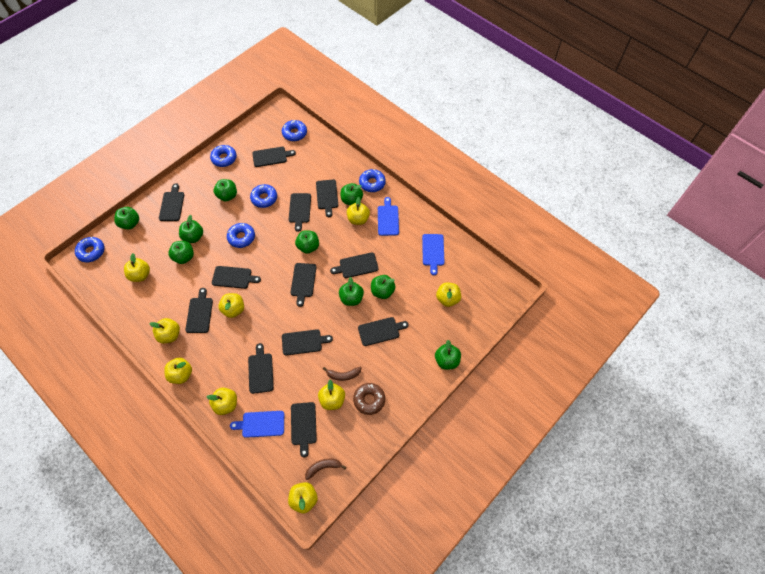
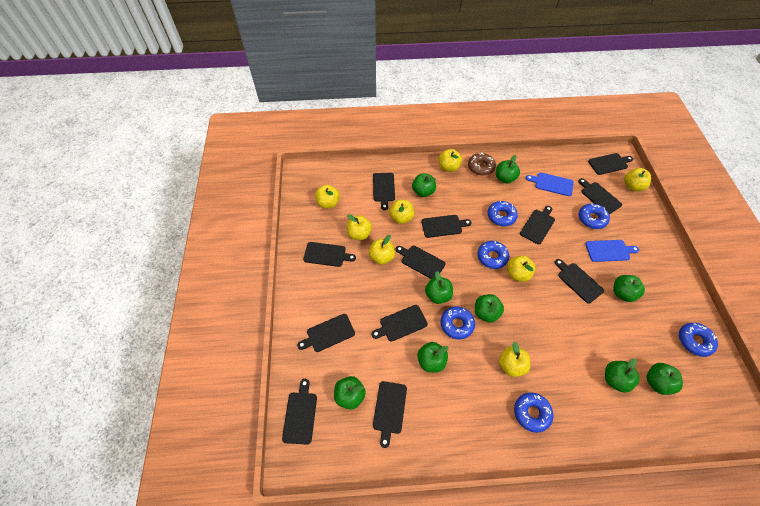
blue cutting board: [230,411,284,438] [378,197,399,236] [422,234,444,275] = 3 -> [526,172,574,196] [585,240,639,262] = 2
brown banana: [305,459,346,480] [323,367,361,381] = 2 -> none = 0
yellow apple: [124,253,150,282] [149,318,180,343] [164,358,192,384] [207,387,237,415] [218,293,244,318] [288,482,318,513] [318,380,345,410] [347,197,370,225] [436,282,461,307] = 9 -> [315,185,340,208] [346,214,372,240] [369,235,395,265] [389,200,414,224] [439,149,462,172] [499,342,531,377] [507,255,535,282] [624,168,651,191] = 8

